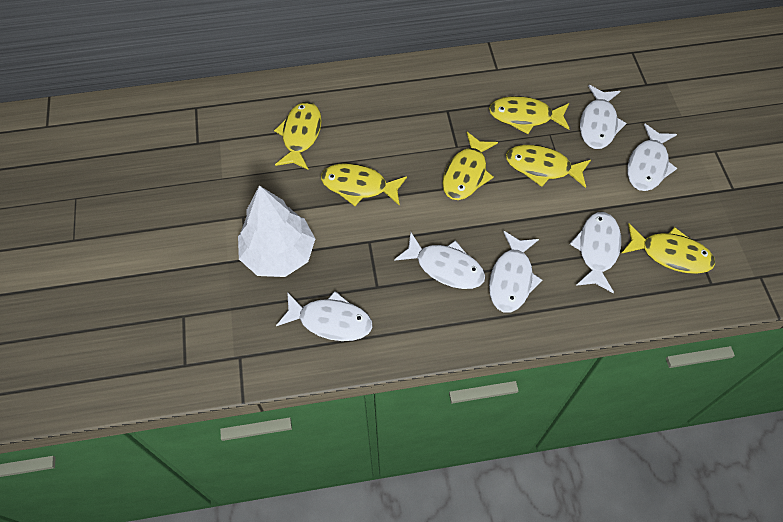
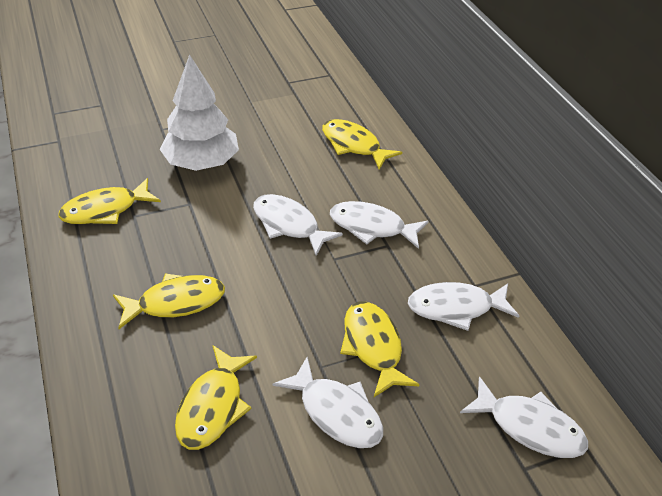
white fish: [276,291,372,341] [394,233,485,289] [489,231,542,313] [570,212,621,293] [580,85,627,149] [627,123,677,191] = 6 -> [253,194,343,256] [273,357,383,448] [330,201,429,249] [408,282,519,331] [460,376,588,458] = 5
yellow fish: [274,102,321,170] [321,163,407,206] [442,132,498,200] [489,96,569,134] [506,145,591,188] [621,224,715,274] = 6 -> [59,178,161,224] [113,273,225,329] [175,345,257,450] [322,119,402,170] [340,302,419,397] = 5

